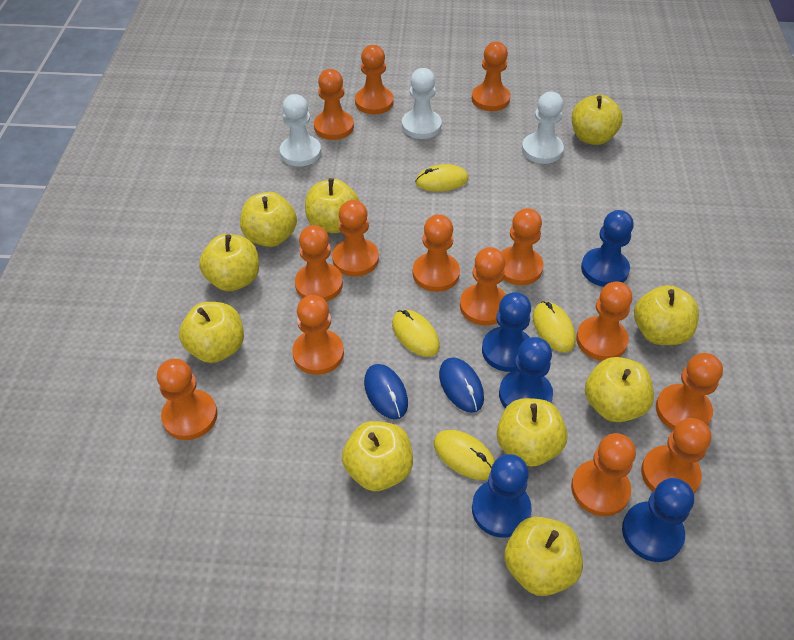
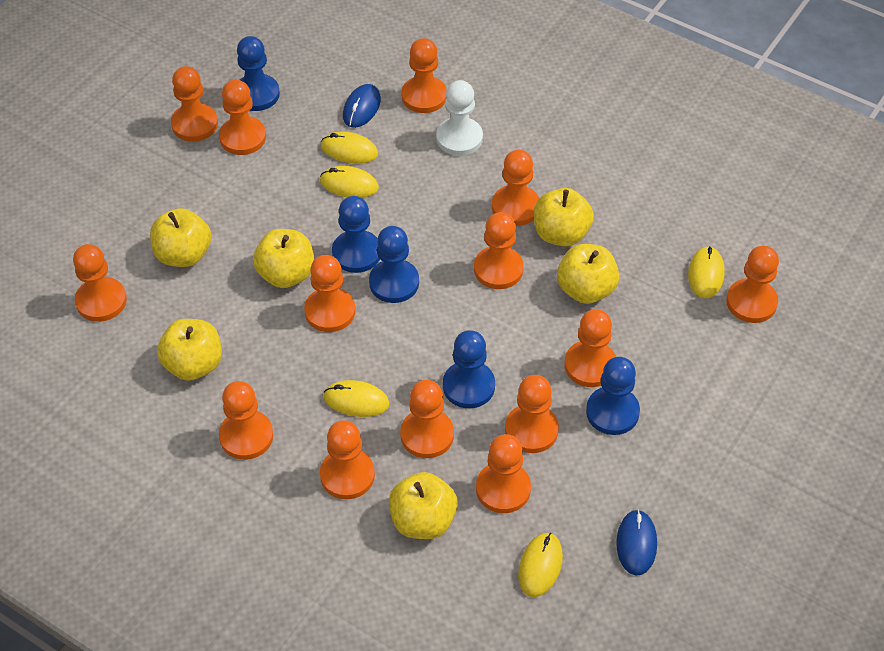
white pawn: [280,94,321,166] [402,68,442,139] [522,92,564,164] = 3 -> [436,80,483,156] = 1
yellow apple: [179,302,244,363] [199,234,259,291] [240,192,297,247] [305,178,360,233] [342,421,413,491] [497,398,568,467] [504,517,583,596] [572,95,623,145] [585,357,654,422] [634,285,699,345] = 10 -> [150,208,211,267] [157,319,222,381] [253,229,314,288] [389,472,458,539] [534,188,594,247] [557,244,619,304] = 6
yellow mouse: [392,310,440,357] [415,164,468,192] [434,430,495,480] [533,301,576,353] = 4 -> [320,166,379,198] [321,132,378,164] [323,380,389,417] [518,533,563,597] [688,246,725,298] = 5

